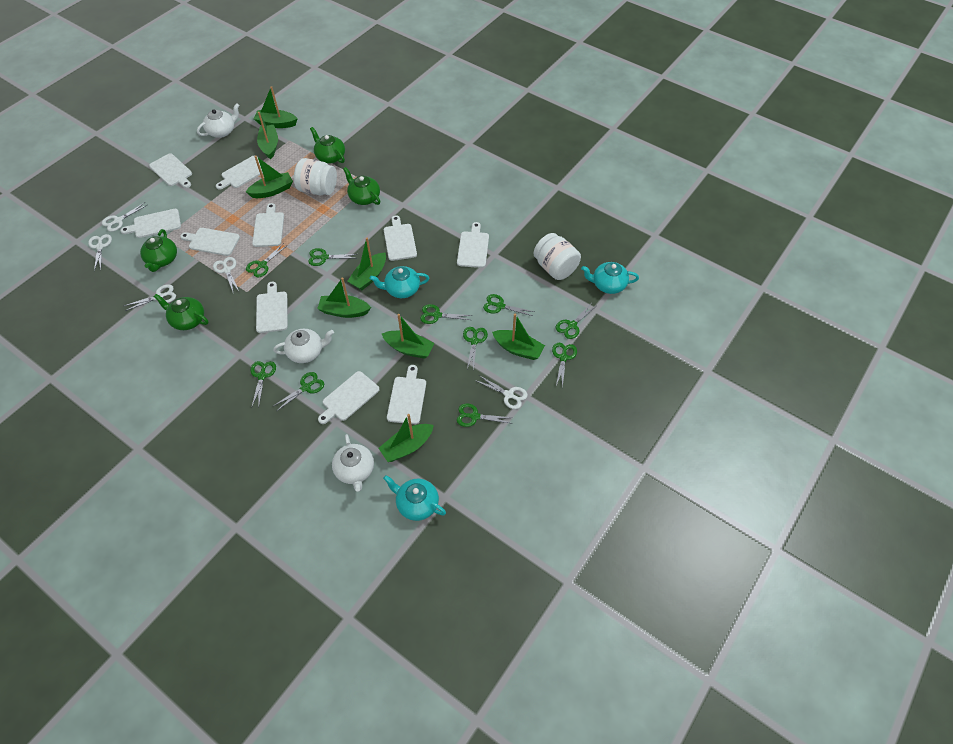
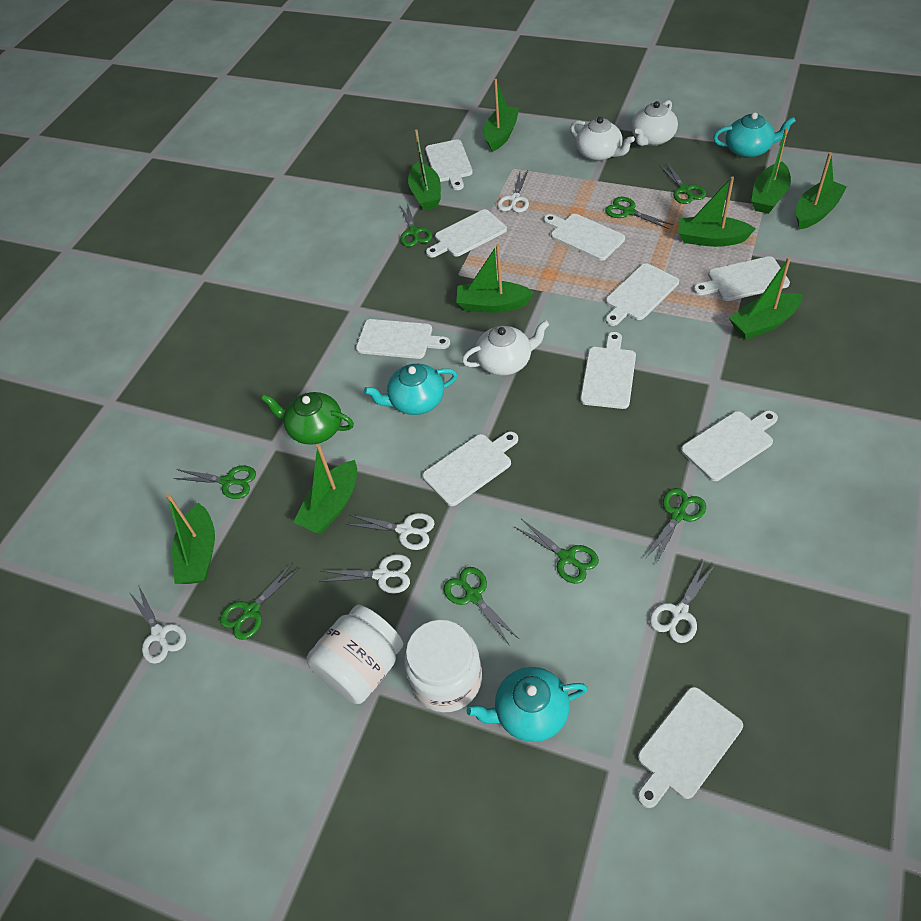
green boat: [246,156,293,198] [254,86,298,128] [257,112,278,159] [317,278,371,318] [347,237,386,290] [378,414,434,462] [382,314,435,359] [492,314,545,360] = 8 -> [166,494,215,584] [293,444,357,534] [408,129,441,210] [456,244,534,313] [484,79,519,152] [679,176,756,247] [729,257,803,340] [751,128,791,214] [796,152,847,229] = 9
green scissors: [246,244,288,277] [251,361,276,406] [272,372,324,411] [308,248,357,266] [420,304,472,324] [457,404,513,427] [463,327,488,371] [483,294,535,316] [552,343,577,388] [556,304,596,339] = 10 -> [173,466,256,499] [220,562,300,640] [399,203,432,247] [443,567,519,646] [515,519,599,584] [605,197,673,229] [645,488,706,564] [659,162,706,204] = 8
green teapot: [140,229,177,272] [154,294,209,330] [310,127,345,163] [343,167,380,205] = 4 -> [261,392,354,445] = 1

